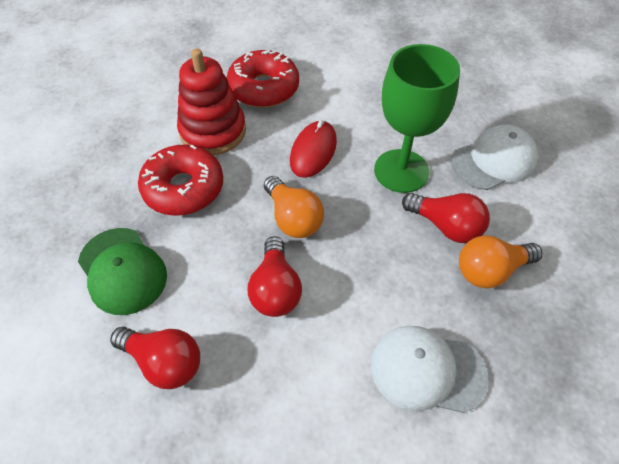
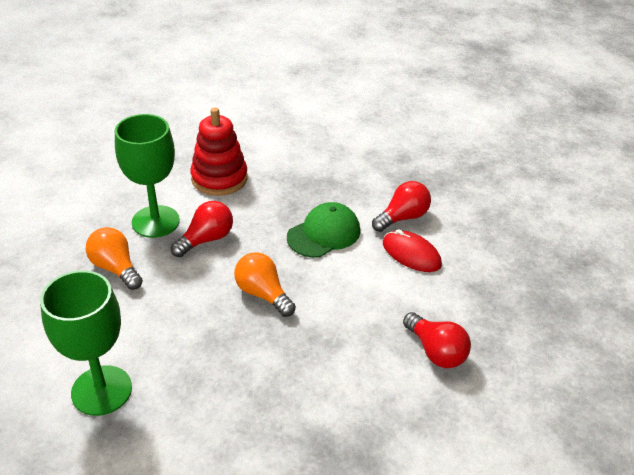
green goblet: [374,44,460,193] = 1 -> [40,270,132,416] [115,114,180,238] = 2
red donut: [138,144,223,216] [226,50,299,108] = 2 -> none = 0
white cap: [371,326,488,413] [451,125,538,190] = 2 -> none = 0

